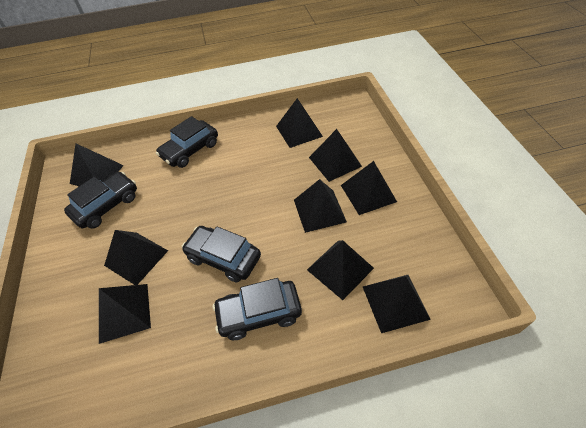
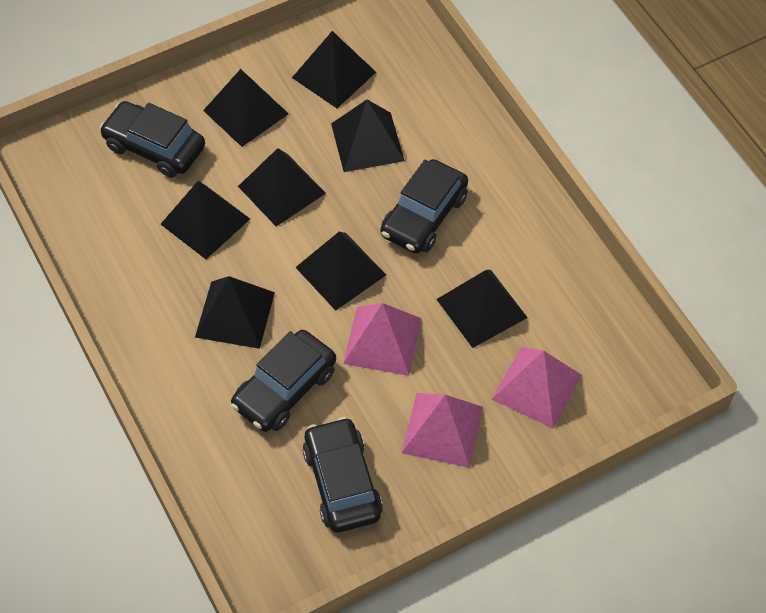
black pyramid: [70,144,124,186] [99,284,151,344] [104,230,168,285] [276,98,323,148] [294,179,347,233] [307,240,374,300] [309,129,362,182] [341,161,397,215] [363,275,431,333] = 9 -> [161,181,250,259] [195,276,275,349] [203,69,289,147] [238,148,326,227] [292,31,376,108] [295,232,386,311] [331,100,405,172] [436,270,528,348] = 8
pink pyramid: none = 0 -> [343,303,422,376] [402,393,483,468] [492,347,582,429] = 3

